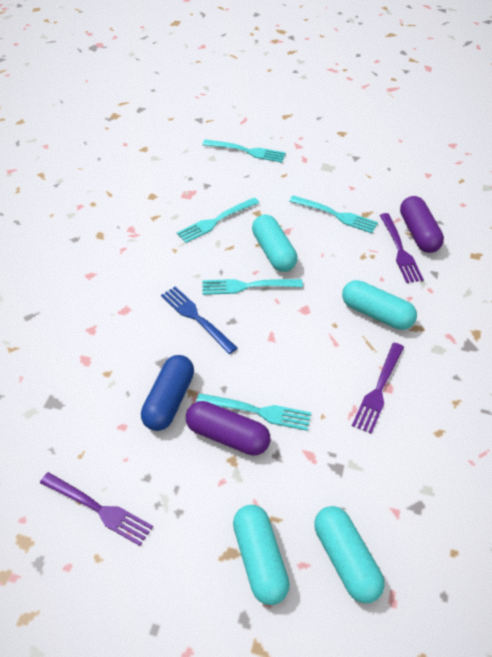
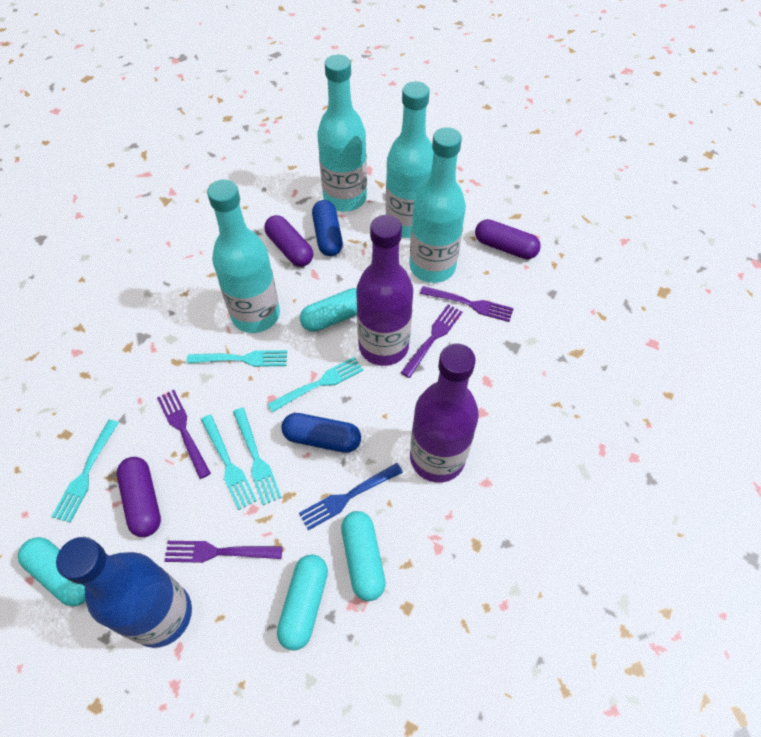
blue bottle: none = 0 -> [56,537,192,648] = 1
blue capsule: [141,355,194,431] = 1 -> [281,413,361,453] [312,200,343,256] = 2
purple bottle: none = 0 -> [356,215,413,366] [410,343,479,483] = 2
purple capsule: [186,401,271,456] [400,196,444,253] = 2 -> [117,457,161,537] [264,215,313,267] [475,219,541,259] = 3
purple fork: [40,472,153,546] [352,343,404,434] [380,213,424,283] = 3 -> [157,390,211,479] [164,541,283,563] [401,304,462,378] [420,286,513,322] = 4
turquoise bottle: none = 0 -> [207,180,280,333] [317,55,367,211] [386,81,434,238] [409,127,466,283] = 4

